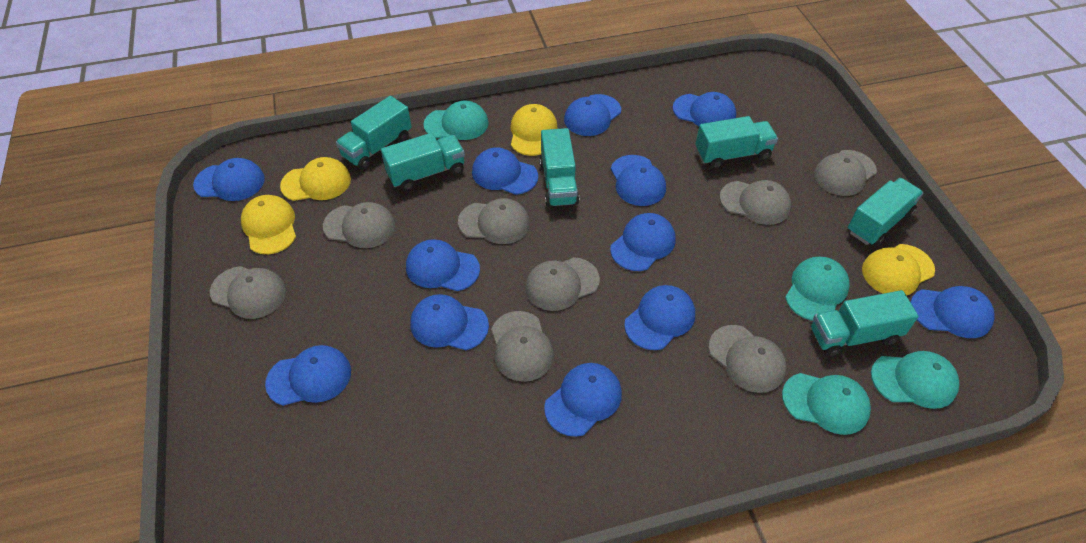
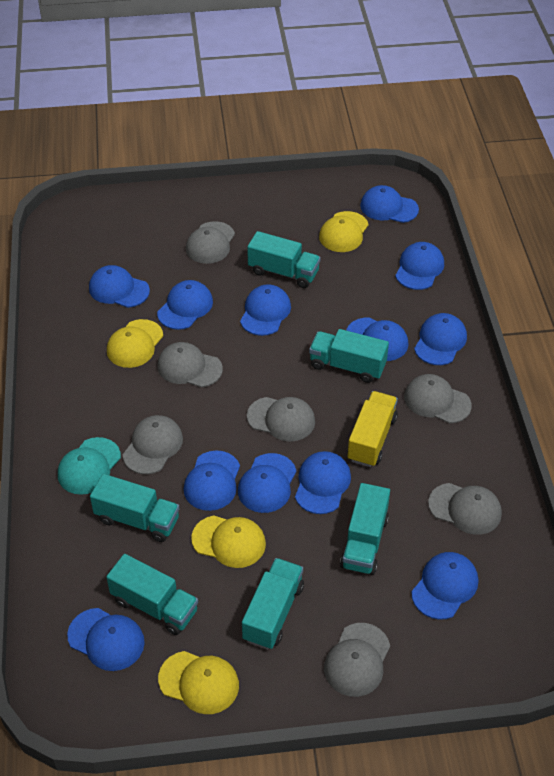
grey cap: [210,266,286,319] [323,202,395,248] [458,198,530,244] [491,311,554,382] [525,257,600,311] [708,325,786,393] [720,180,791,225] [814,150,877,196] = 8 -> [123,415,183,474] [157,342,223,387] [186,221,235,264] [247,397,315,442] [324,623,390,697] [404,374,472,423] [428,483,502,535] = 7
turquoise cap: [424,101,489,140] [782,373,871,435] [785,257,850,321] [871,351,959,409] = 4 -> [58,437,121,495] = 1
yellow truck: none = 0 -> [347,391,398,467] = 1

